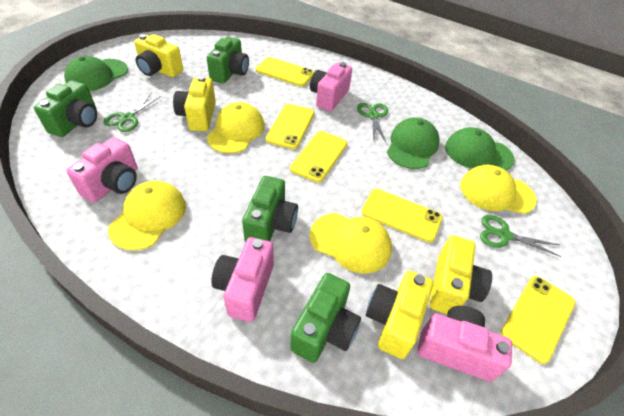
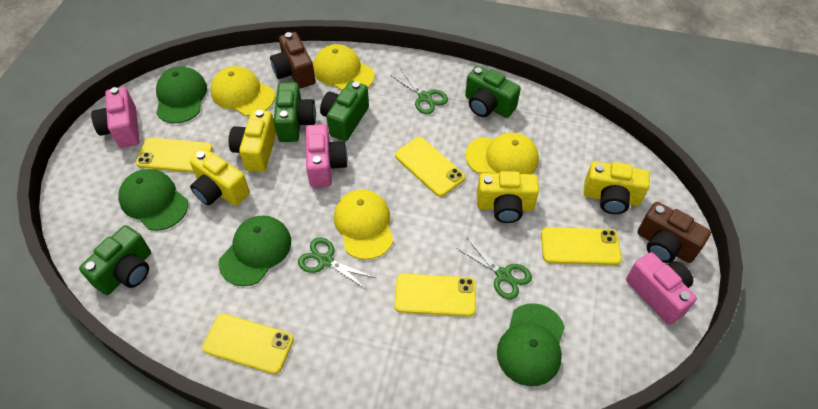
brown camera: none = 0 -> [270,32,316,89] [638,202,711,263] = 2
green cap: [64,56,128,91] [387,118,440,169] [445,127,515,170] = 3 -> [118,169,188,231] [156,66,207,123] [218,215,291,286] [497,303,565,386] = 4
pink camera: [66,137,137,203] [211,237,274,322] [310,62,352,112] [418,306,512,382] = 4 -> [91,87,139,148] [306,124,348,188] [626,252,697,325] = 3

